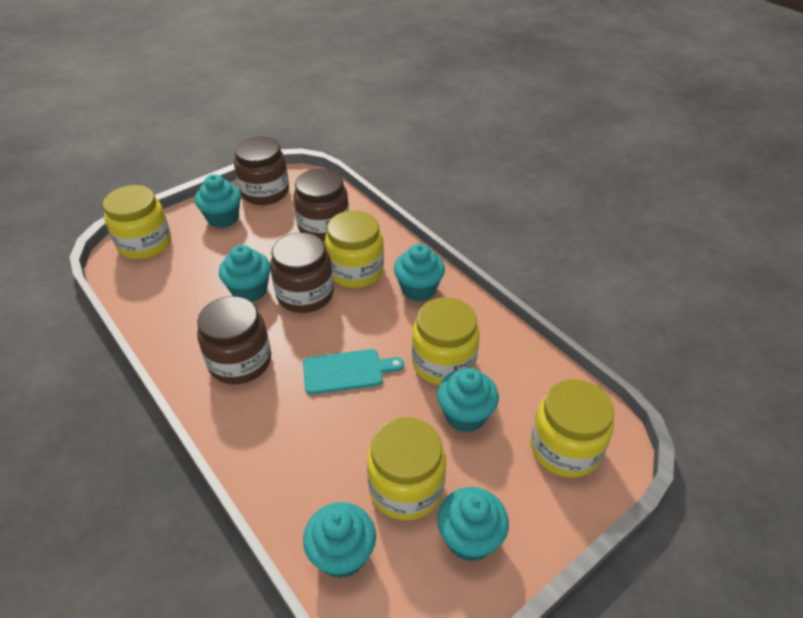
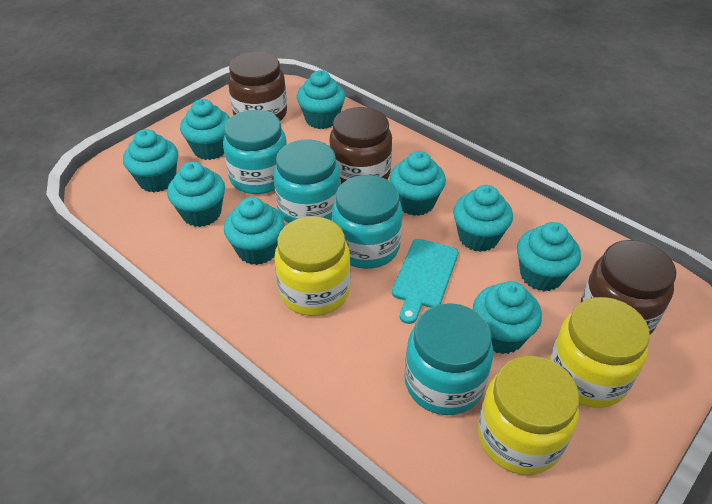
brown jar: [197,296,271,384] [234,137,289,205] [270,233,334,313] [293,169,349,241] = 4 -> [228,52,287,121] [330,107,392,184] [581,240,676,335] = 3
turquoise cupcake: [195,174,241,228] [219,245,271,302] [303,502,376,579] [394,244,445,302] [437,368,499,433] [437,487,509,562] = 6 -> [123,129,178,192] [167,162,225,227] [180,99,230,160] [224,197,284,265] [297,70,345,129] [390,151,446,216] [453,185,513,252] [473,281,542,354] [517,222,581,291] = 9
turquoise jar: none = 0 -> [223,110,287,194] [273,139,341,223] [332,175,403,269] [404,303,493,415] = 4
yellow jar: [103,185,171,260] [325,210,384,288] [367,417,446,520] [412,297,480,385] [531,379,614,478] = 5 -> [274,216,351,316] [478,356,579,475] [549,297,650,408] = 3

